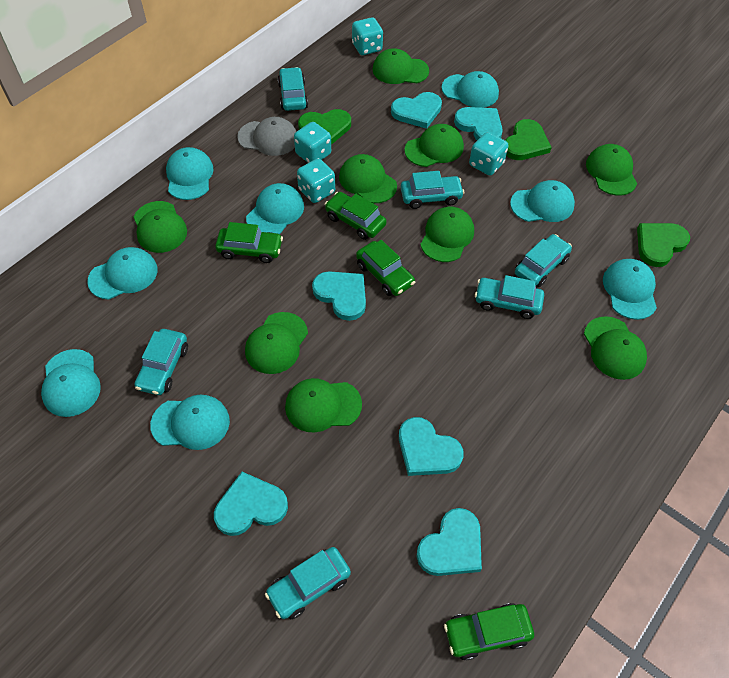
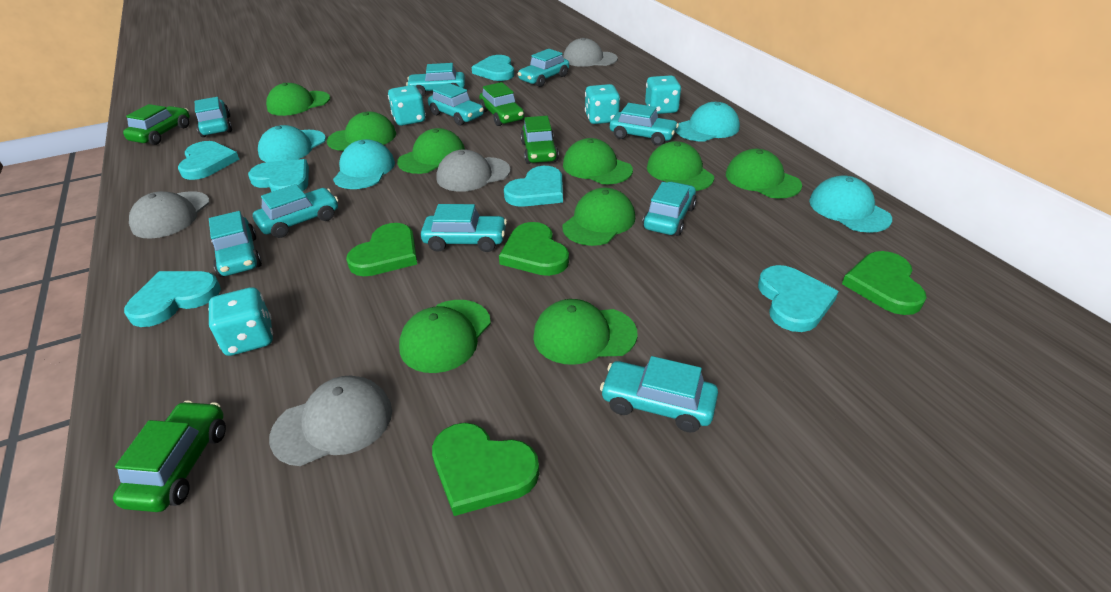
green heart: [298,109,351,145] [505,119,552,160] [637,223,690,267] = 3 -> [346,223,417,276] [432,423,539,516] [499,222,569,276] [842,251,927,315] = 4
grey cap: [237,117,297,156] = 1 -> [129,191,210,239] [269,376,392,466] [436,149,511,192] [563,38,618,67] = 4
turquoise cap: [41,349,101,417] [87,247,158,299] [150,394,230,450] [166,147,214,200] [246,183,304,234] [442,71,499,108] [510,180,575,222] [603,259,657,320] = 8 -> [258,125,326,162] [333,139,395,189] [676,102,740,142] [809,175,892,233] = 4
turquoise car: [135,329,188,395] [265,547,351,619] [278,67,308,111] [401,171,464,209] [475,275,544,319] [515,234,572,287] = 6 -> [195,97,232,137] [209,211,262,277] [253,184,338,238] [406,63,465,96] [421,204,507,252] [428,83,484,126] [518,49,569,87] [600,356,718,433] [610,103,679,146] [642,182,697,236] = 10

